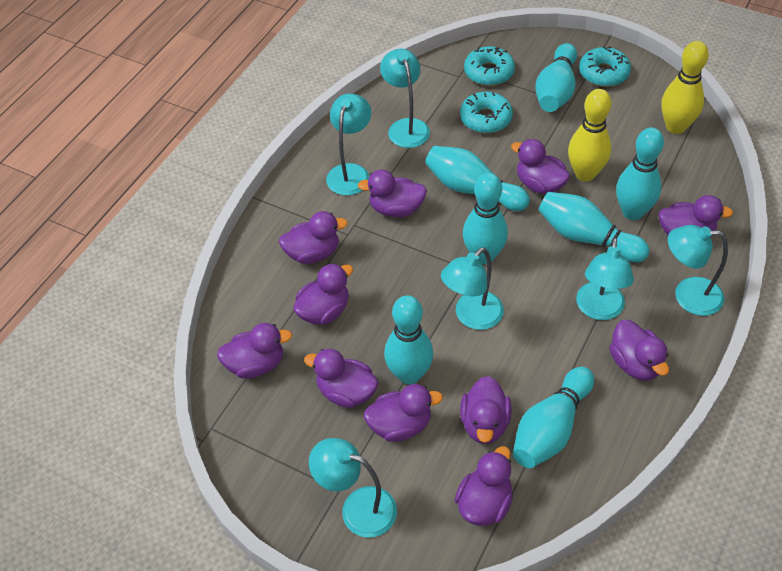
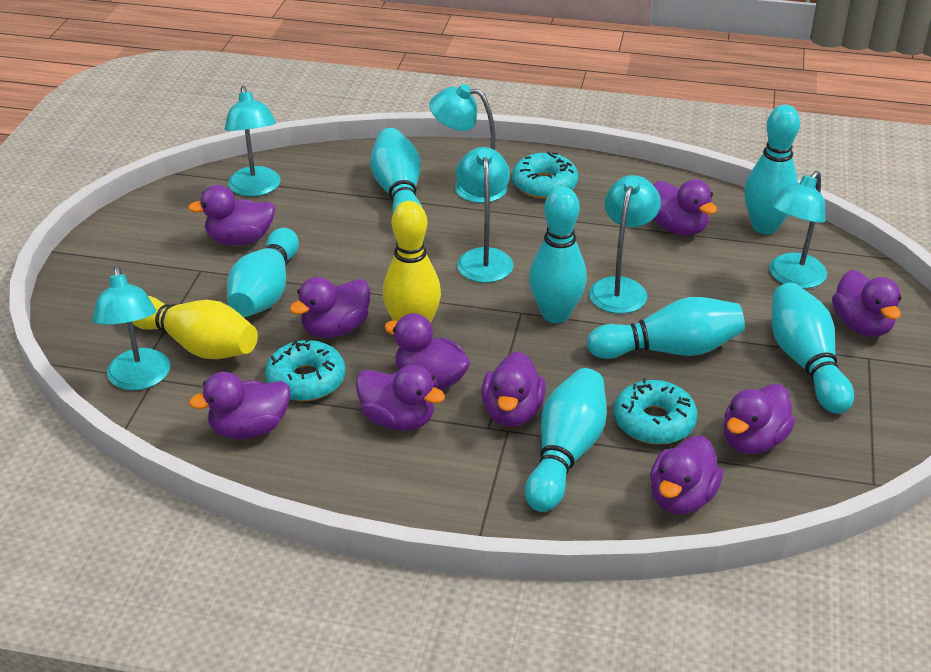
purple duck: [217,323,292,378] [279,211,348,264] [293,263,353,325] [304,349,378,408] [358,170,427,217] [364,384,443,442] [455,446,513,526] [460,376,512,444] [511,139,570,194] [609,320,669,381] [659,195,733,236] = 11 -> [188,185,275,245] [189,372,290,439] [290,277,370,338] [356,365,445,431] [384,313,470,390] [481,351,546,427] [650,436,723,515] [653,179,717,236] [723,384,795,454] [832,270,902,337] = 10

